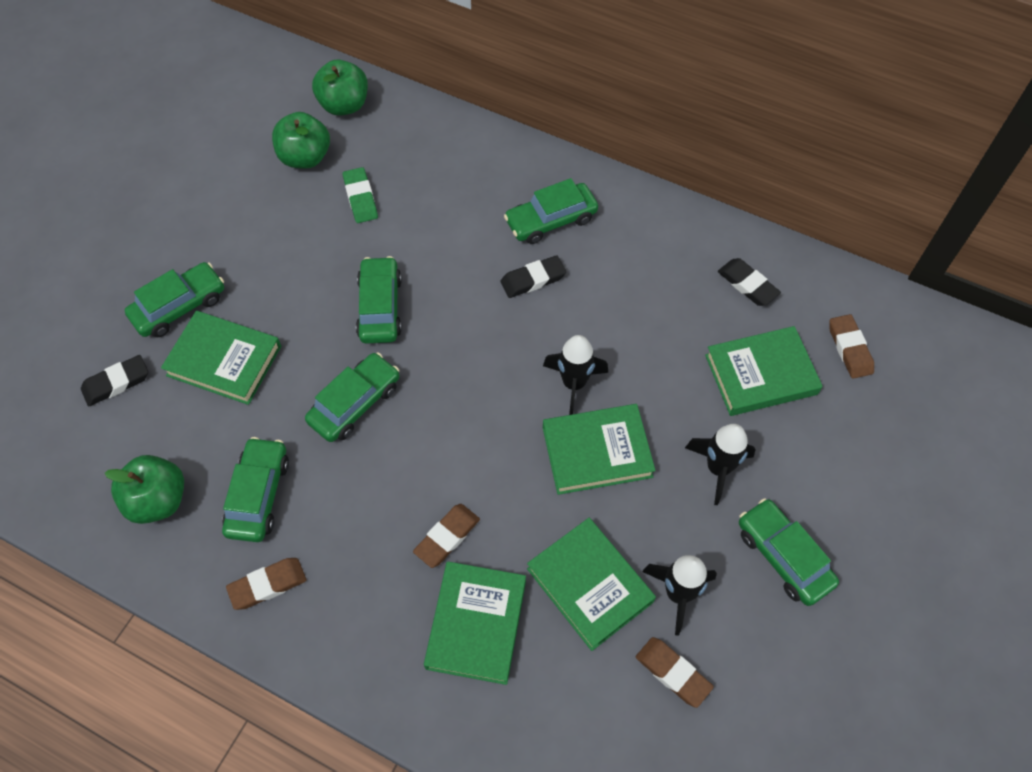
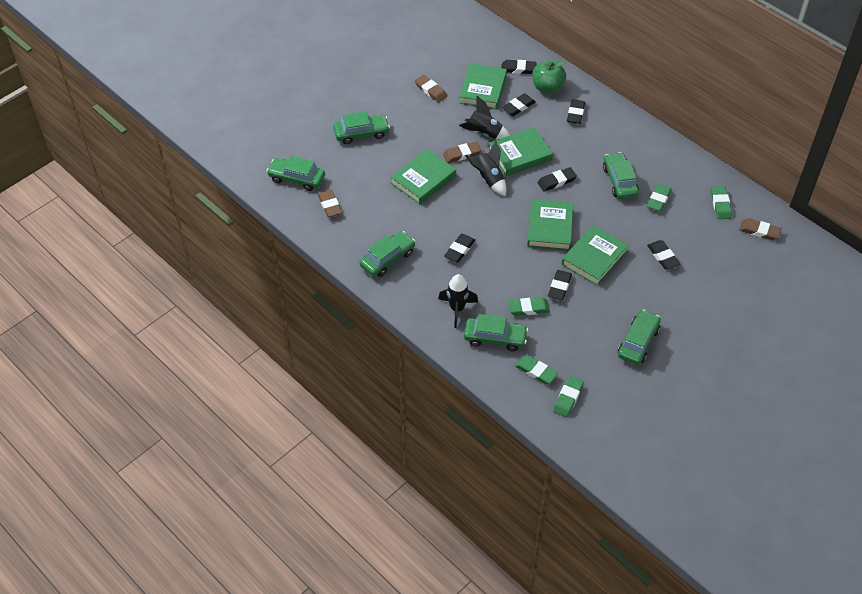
black eraser: [81,355,148,406] [500,255,566,298] [718,258,781,306] = 3 -> [444,234,475,263] [501,60,537,74] [502,93,535,116] [538,167,577,192] [548,270,572,300] [567,99,585,124] [647,240,681,270] = 7
green apple: [105,455,184,524] [272,112,330,169] [312,60,368,116] = 3 -> [532,60,566,93] = 1
green eraser: [343,167,378,223] = 1 -> [508,297,550,316] [515,355,558,384] [553,376,584,417] [647,184,672,212] [711,186,732,219] = 5

